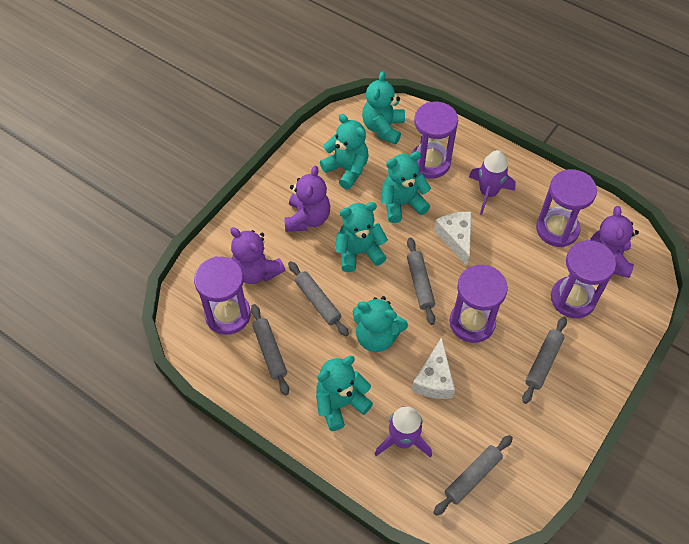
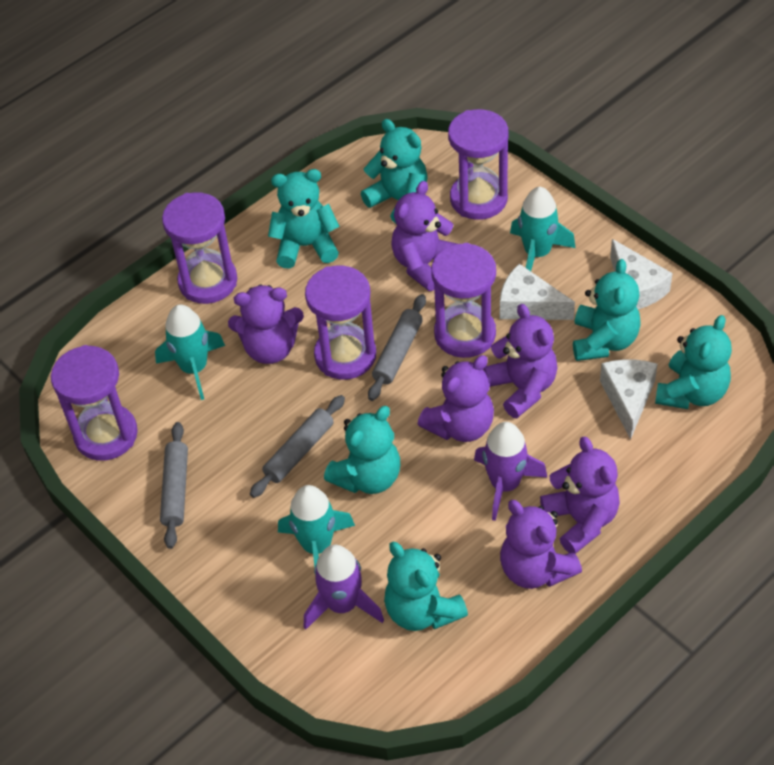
grey rolling pin: [251,304,289,395] [288,261,349,336] [407,237,435,325] [433,435,513,516] [522,317,567,404] = 5 -> [160,422,188,549] [250,395,345,498] [368,294,426,401] = 3
purple teddy bear: [230,227,285,284] [284,166,330,232] [590,206,639,278] = 3 -> [228,284,304,364] [391,181,457,291] [418,355,494,442] [483,304,558,418] [500,500,582,589] [540,436,620,554] = 6
turquoise rocket: none = 0 -> [155,304,225,400] [278,485,355,567] [510,187,576,271] = 3
white cheese: [412,337,455,399] [434,212,472,266] = 2 -> [500,264,575,320] [600,359,658,440] [610,239,673,309] = 3

